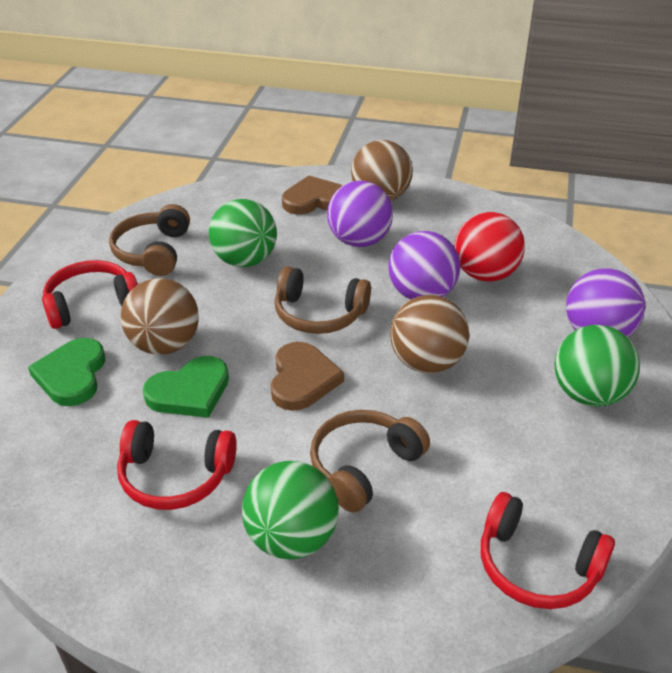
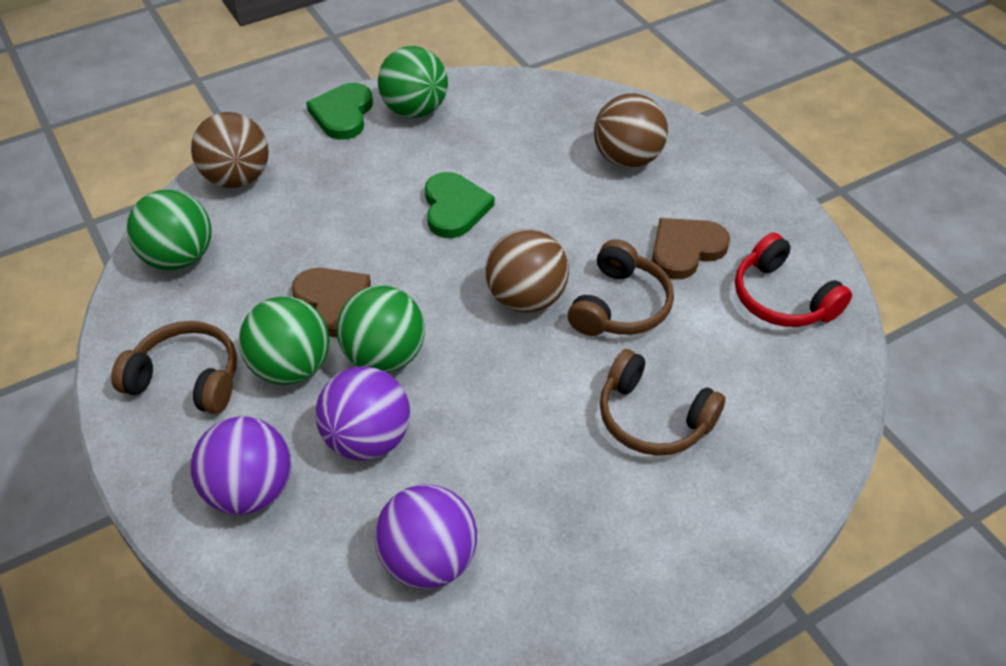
green ball: [209,199,277,267] [242,461,339,559] [554,325,640,407] = 3 -> [127,190,211,271] [239,296,330,385] [337,286,425,373] [378,46,448,118] = 4
red ball: [454,212,525,282] = 1 -> none = 0
red headphones: [42,260,138,329] [117,420,237,510] [481,492,615,609] = 3 -> [735,233,852,327] = 1

